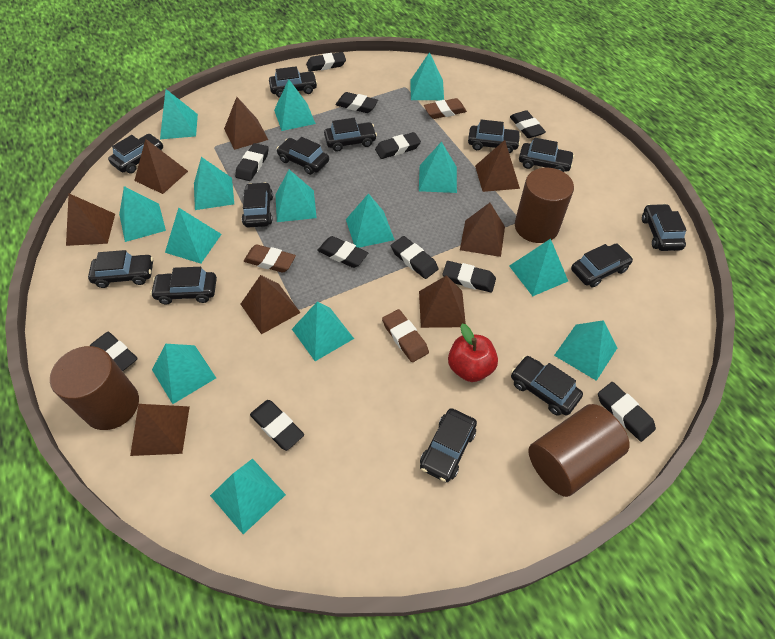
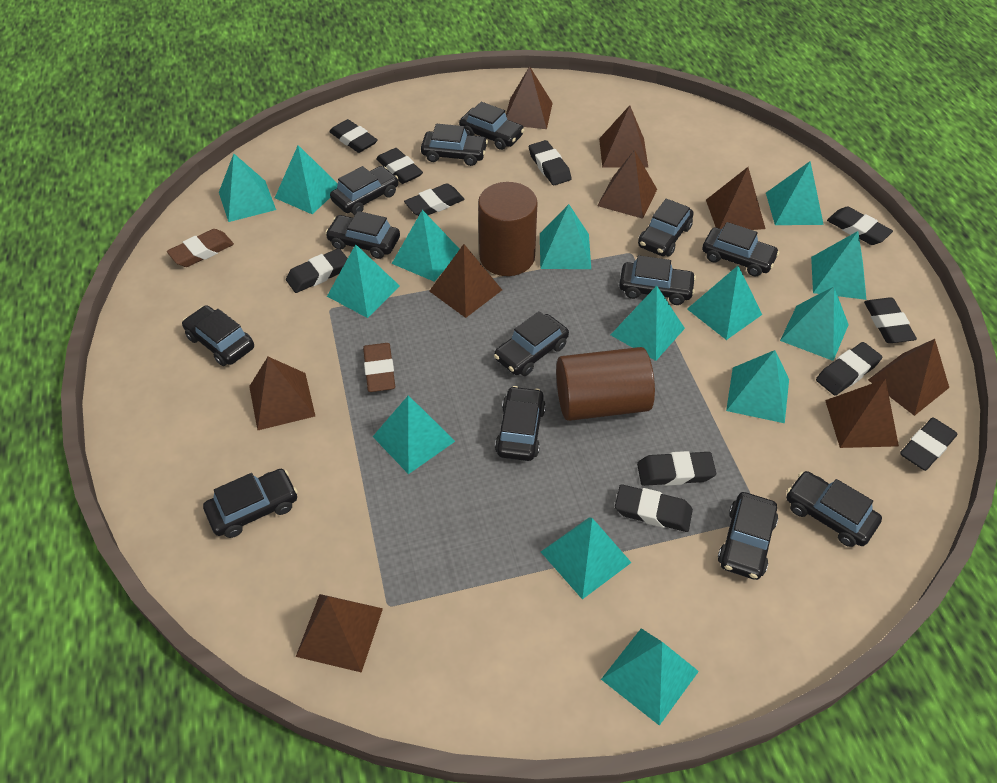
brown cylinder: [50,346,139,430] [515,168,574,243] [528,404,630,497] = 3 -> [478,182,538,276] [556,347,655,421] = 2
brown eraser: [244,244,296,273] [382,309,429,362] [424,98,467,119] = 3 -> [167,229,234,267] [363,343,395,392] = 2
brown pyramid: [66,194,115,246] [130,404,190,456] [134,139,188,194] [224,97,268,150] [241,275,301,334] [419,275,466,328] [460,203,505,257] [475,140,520,192] = 8 -> [249,357,315,431] [296,594,383,673] [429,244,502,318] [506,66,553,129] [597,150,657,219] [599,105,648,168] [706,167,765,230] [825,379,899,448] [868,339,949,416] = 9
red apple: [448,324,498,382] = 1 -> none = 0

